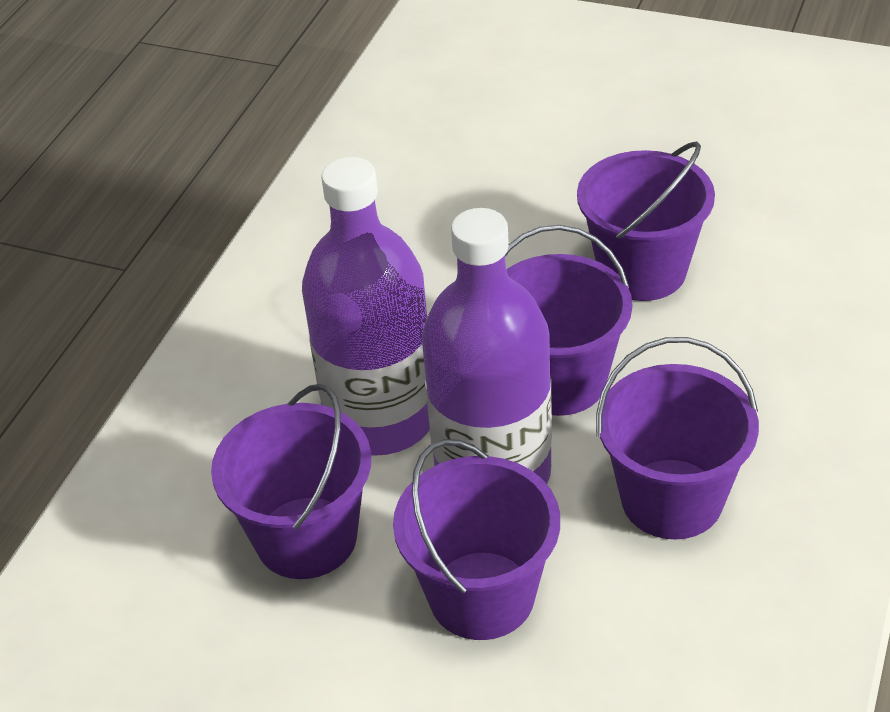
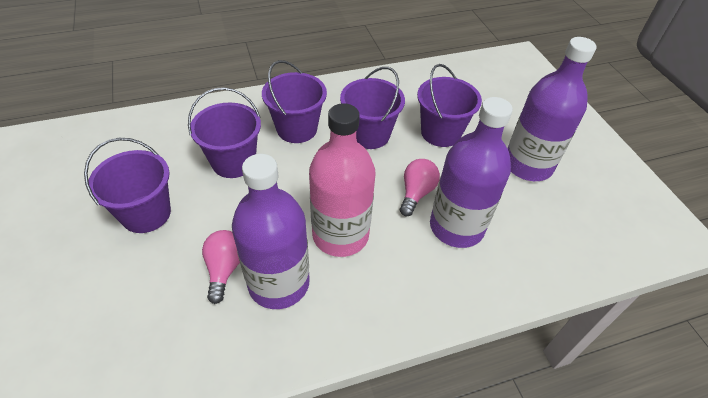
pink bottle: none = 0 -> [309,103,376,257] = 1
pink light bulb: none = 0 -> [202,230,240,304] [400,159,440,216] = 2
purple bottle: [302,157,430,456] [422,208,552,484] = 2 -> [232,154,310,309] [430,97,513,248] [507,37,597,181] = 3

